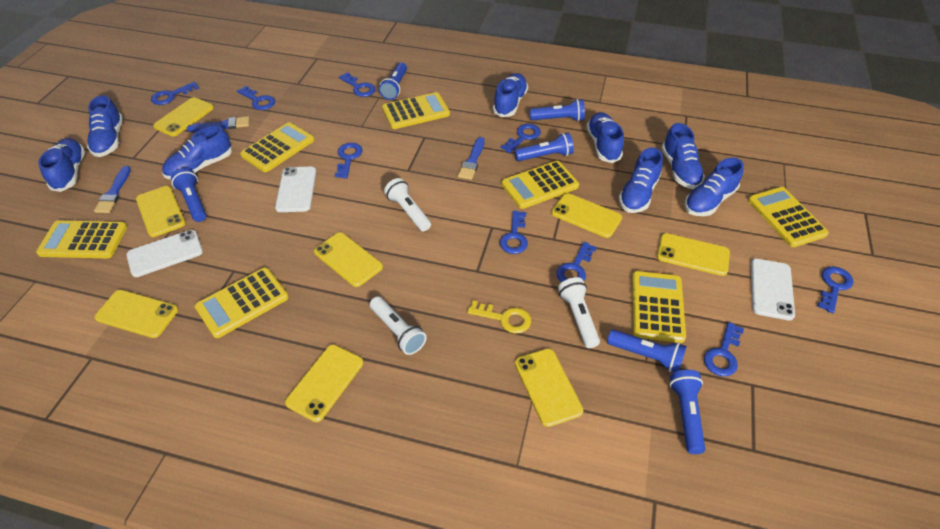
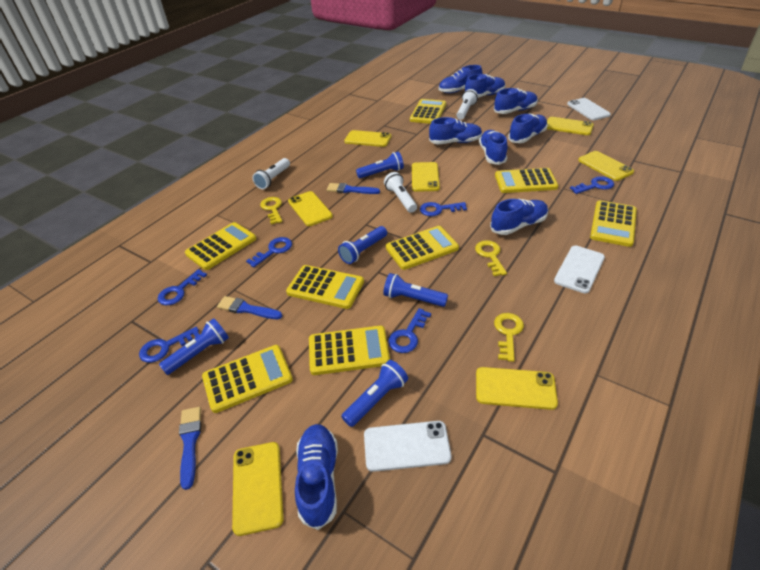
blue flashlight: [171,168,206,222] [379,62,407,100] [514,133,574,161] [530,99,585,121] [607,330,687,372] [670,370,705,454] = 6 -> [159,318,229,375] [338,226,387,264] [341,360,408,427] [356,152,404,178] [383,273,448,307] = 5
blue key: [151,82,199,105] [237,86,275,110] [335,143,363,178] [339,72,376,97] [500,124,541,153] [500,211,528,254] [556,242,597,283] [704,322,744,376] [817,267,854,313] = 9 -> [139,327,200,363] [158,269,207,305] [246,237,292,267] [388,308,431,353] [420,202,467,216] [570,176,614,194] = 6
yellow calculator: [36,220,127,258] [195,267,289,338] [240,122,314,172] [382,92,450,129] [501,161,579,209] [632,271,686,343] [748,187,829,247] = 7 -> [185,222,256,270] [202,345,293,413] [286,265,364,309] [309,326,390,375] [386,226,459,270] [410,99,446,124] [495,168,558,193] [590,200,637,247] = 8
yellow key: [467,300,531,334] = 1 -> [260,197,282,224] [475,240,507,276] [494,313,524,362] = 3
yellow phone: [95,290,178,338] [136,186,186,237] [153,97,214,137] [285,344,363,422] [314,232,383,287] [515,348,583,427] [551,193,622,238] [657,233,730,276] = 8 -> [232,442,284,536] [288,191,333,226] [344,130,391,147] [412,162,440,192] [476,367,558,410] [547,117,594,135] [578,151,634,181] = 7

